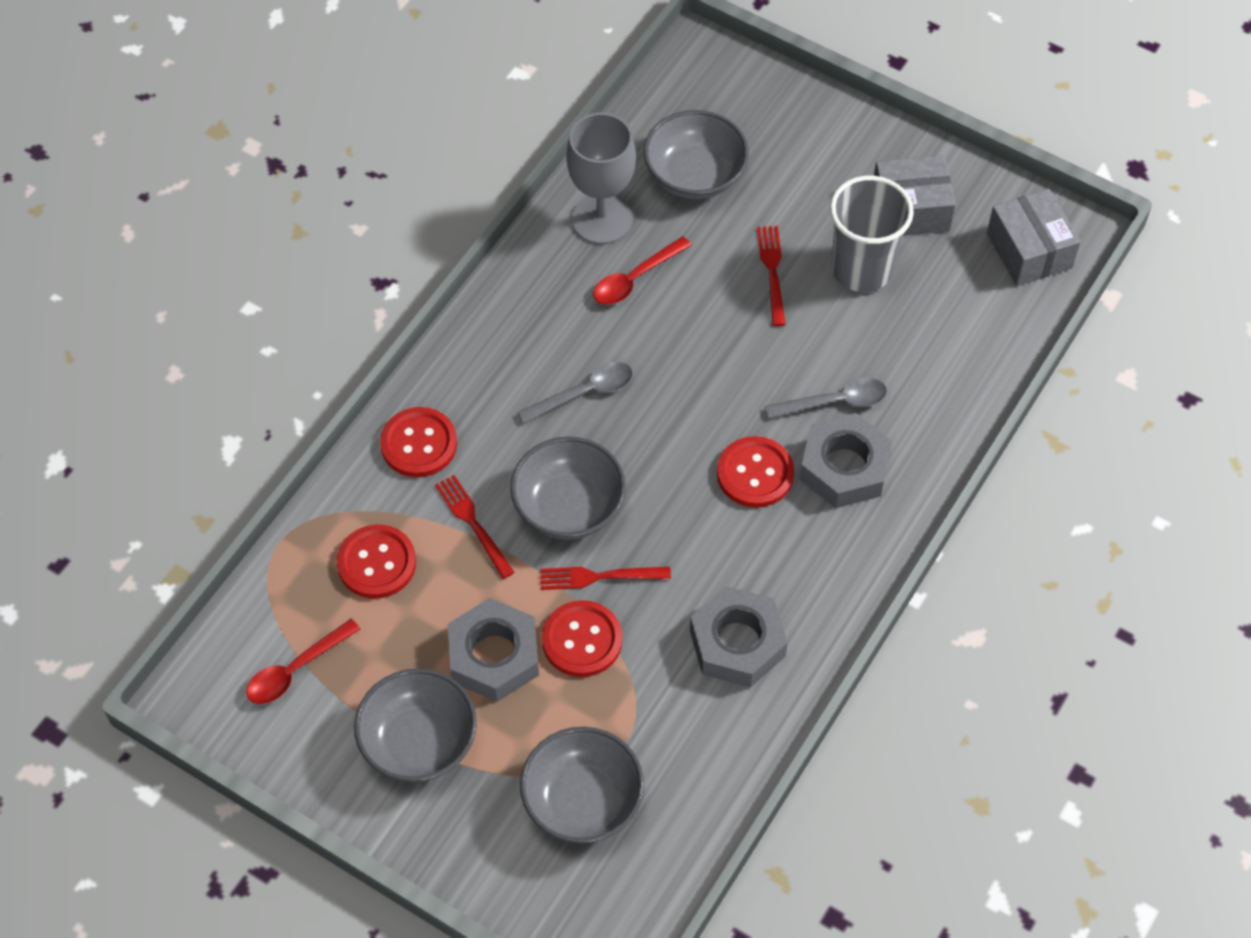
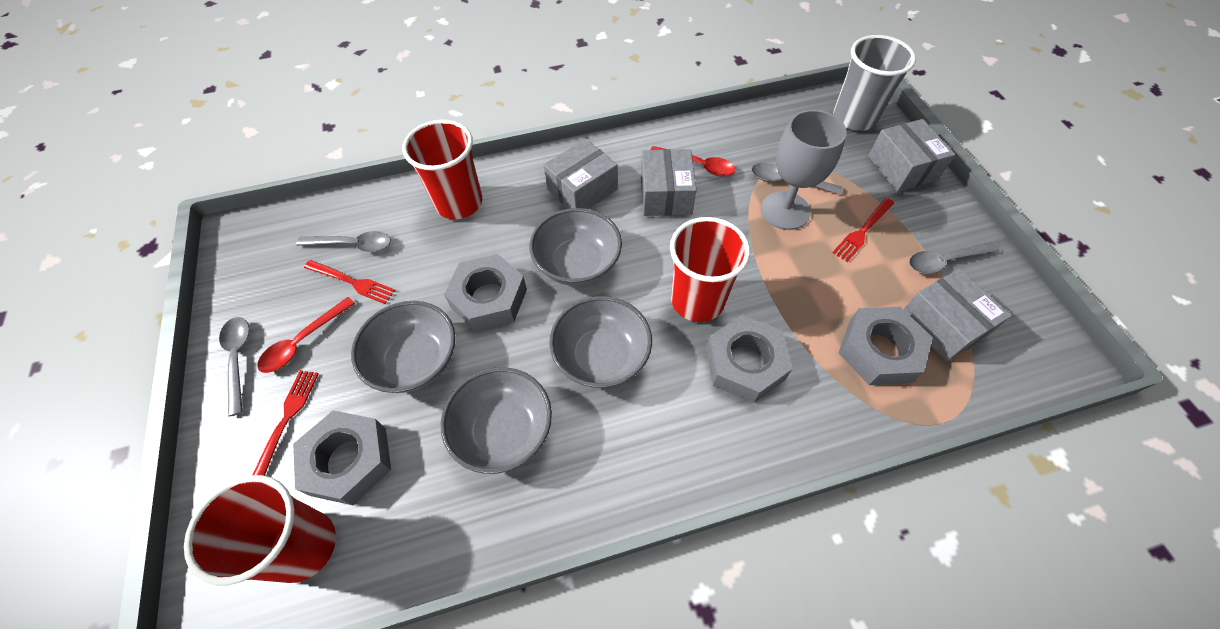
grey box: [874,155,956,236] [987,189,1080,286] = 2 -> [543,139,618,209] [641,149,697,216] [868,119,956,192] [903,269,1011,361] = 4
grey nut: [448,598,539,702] [690,586,788,688] [800,413,892,508] = 3 -> [293,410,391,505] [444,254,527,331] [706,315,793,403] [839,307,933,385] = 4
grey spoon: [517,362,633,424] [765,378,887,419] = 2 -> [219,317,250,416] [296,231,391,252] [751,163,842,195] [909,242,999,274] = 4
red button: [337,525,416,598] [380,407,457,477] [542,600,622,677] [717,436,794,508] = 4 -> none = 0
red cup: none = 0 -> [184,475,336,585] [402,120,482,219] [670,217,750,322] = 3

